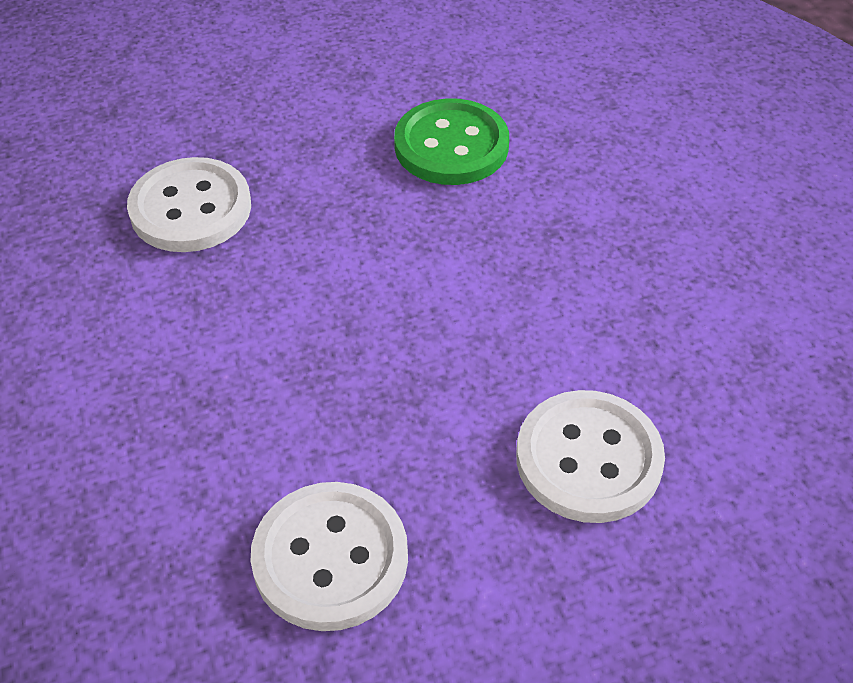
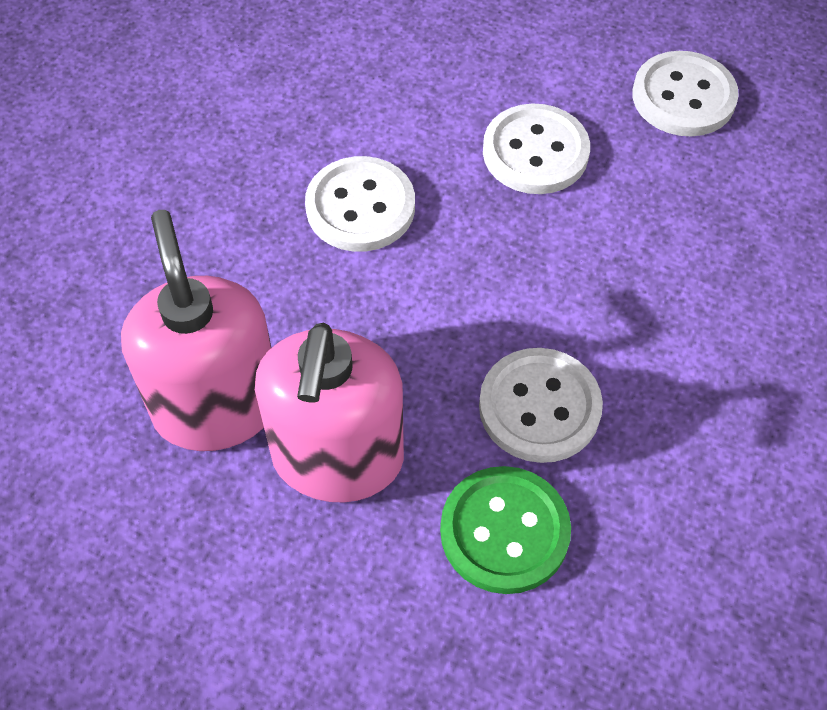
pink soap dispenser: none = 0 -> [121,210,271,451] [255,323,404,503] = 2
white button: [127,157,251,252] [251,482,408,631] [516,390,665,523] = 3 -> [305,156,415,252] [479,348,603,463] [483,103,590,194] [632,51,739,137] = 4

